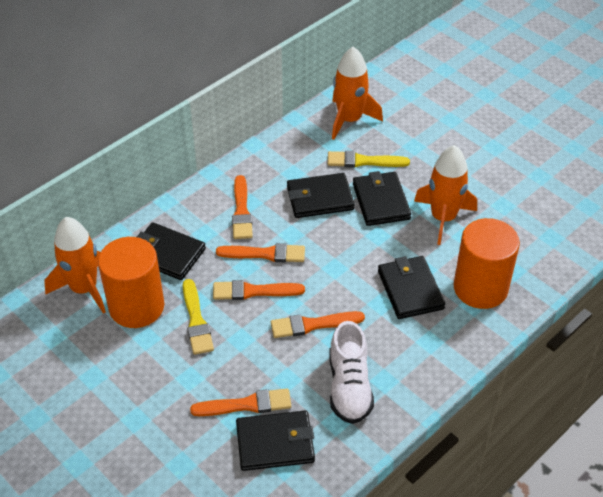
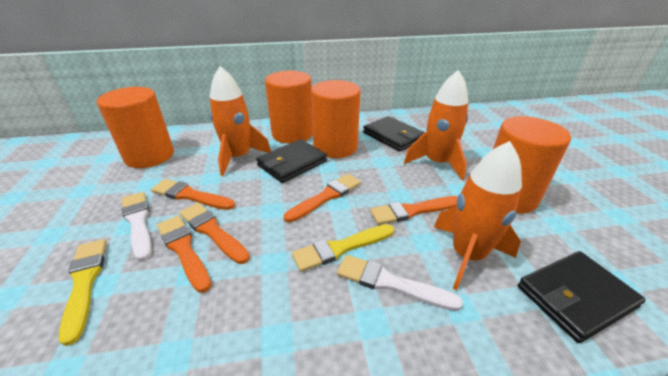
black wallet: [137,222,206,280] [236,411,315,471] [287,173,355,218] [353,171,411,226] [378,256,445,319] = 5 -> [256,139,327,183] [363,116,425,152] [518,251,646,343] = 3
orange cylinder: [98,237,165,328] [453,218,520,309] = 2 -> [97,87,174,168] [265,71,313,144] [311,80,360,158] [493,116,571,214] = 4
white brush: none = 0 -> [122,192,152,261] [337,255,463,311] = 2
white shoe: [329,321,374,424] = 1 -> none = 0

